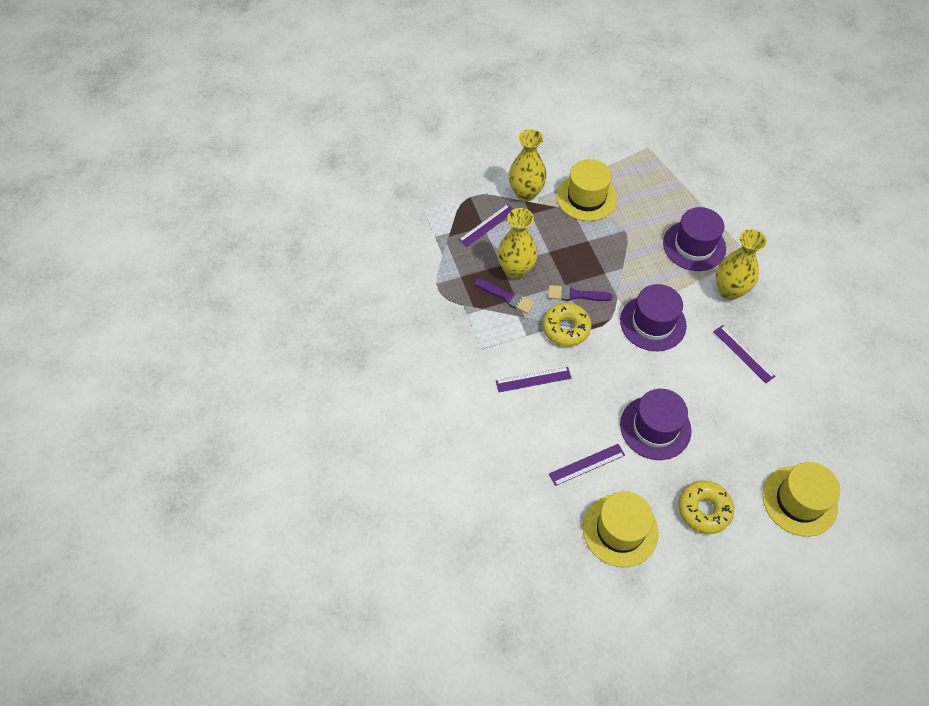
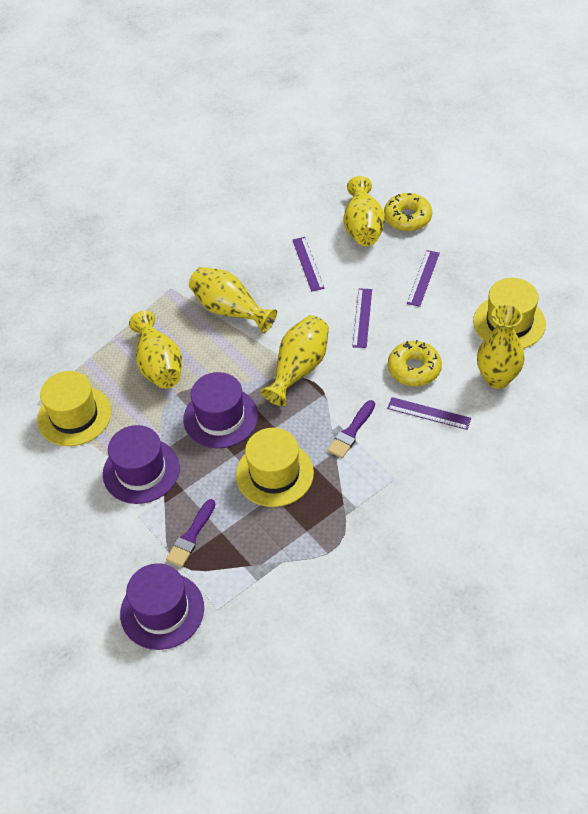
yellow vase: [497,208,538,279] [509,129,547,202] [716,229,767,300] = 3 -> [129,310,182,389] [189,267,277,333] [261,315,329,406] [343,176,385,246] [477,304,524,388] = 5

